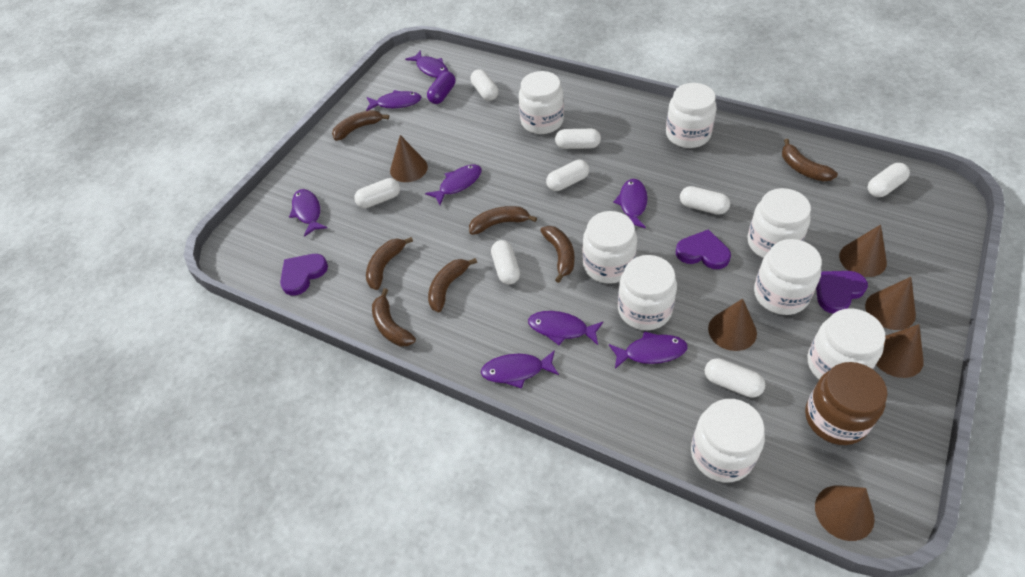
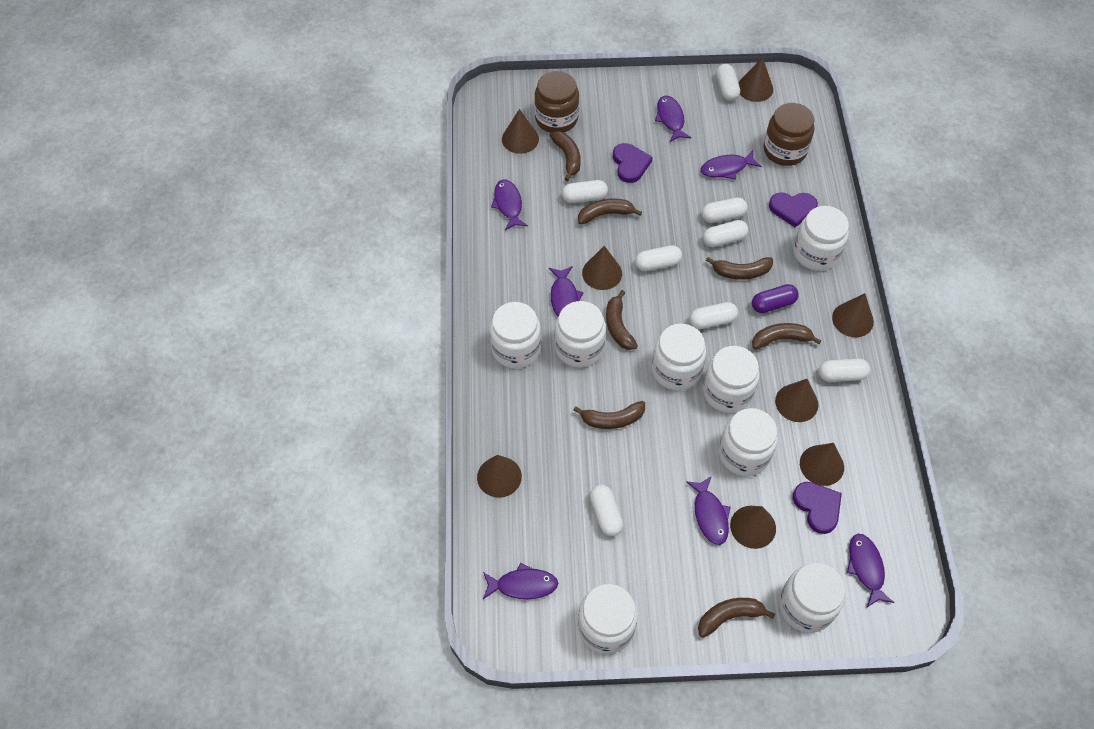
brown cone: [390,135,428,182] [708,299,757,351] [815,485,875,541] [839,225,887,277] [865,277,916,330] [876,324,924,378] = 6 -> [477,455,522,498] [502,109,539,154] [582,246,622,290] [730,506,776,549] [738,57,773,102] [775,379,819,422] [800,443,844,486] [832,293,874,337] = 8
brown jar: [805,362,888,445] = 1 -> [534,71,579,133] [763,103,815,166] = 2
purple fish: [289,189,327,237] [366,90,422,111] [405,50,448,78] [425,165,482,205] [481,350,559,389] [528,311,603,345] [609,331,688,369] [613,179,647,228] = 8 -> [483,562,558,599] [491,179,528,230] [549,266,584,316] [655,96,691,142] [686,476,731,545] [701,150,762,179] [847,534,894,607] = 7

